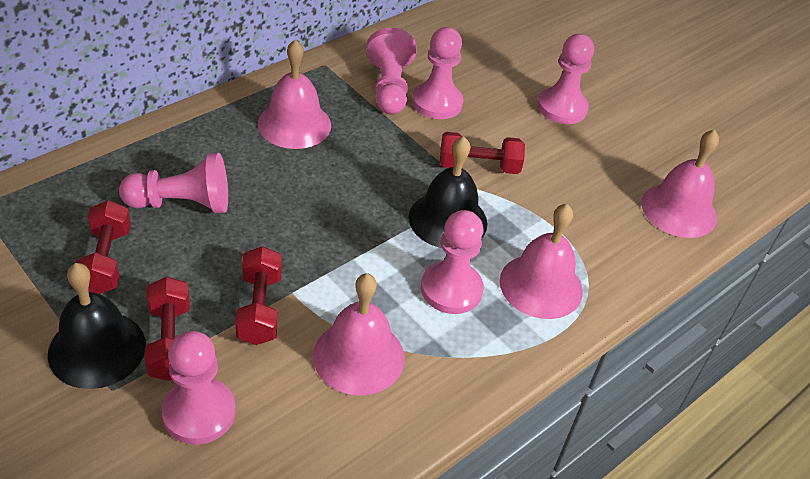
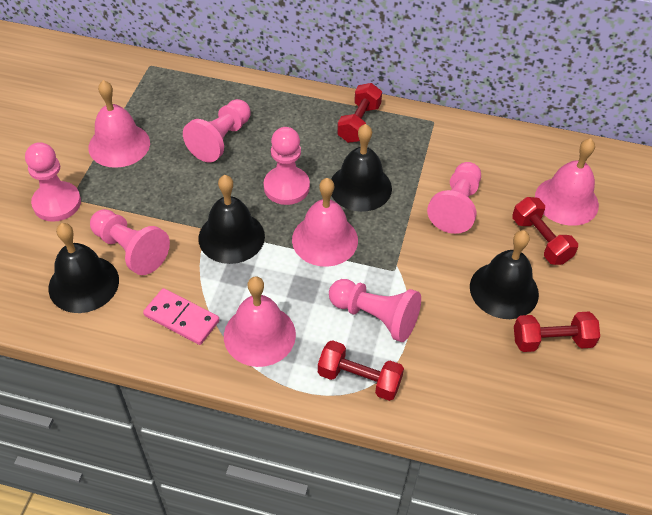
black bell: [48,263,146,389] [409,136,487,248] = 2 -> [48,223,119,313] [198,175,265,264] [331,124,392,212] [470,230,539,319] = 4
pink domino: none = 0 -> [143,288,219,345] = 1

